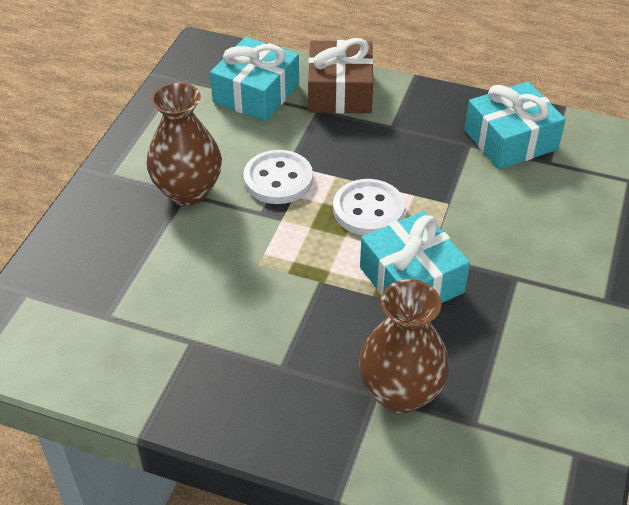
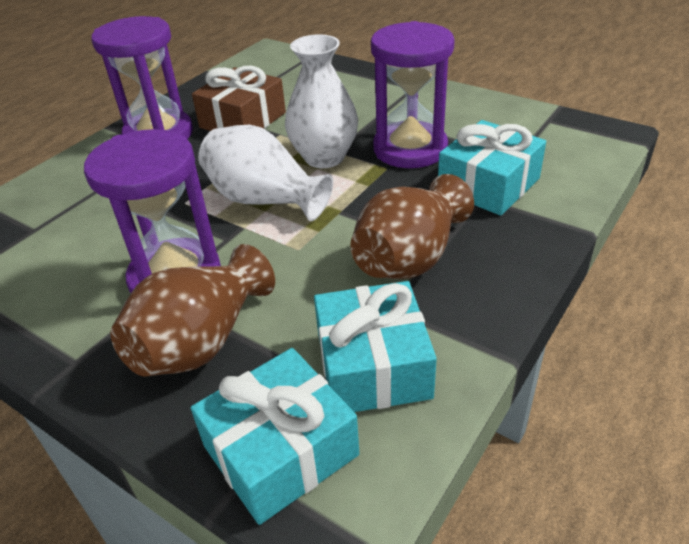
purple hourglass: none = 0 -> [84,129,221,293] [91,16,193,139] [371,21,455,168] = 3
white button: [243,150,313,204] [333,179,405,235] = 2 -> none = 0
white vase: none = 0 -> [198,125,333,221] [285,34,358,168] = 2

